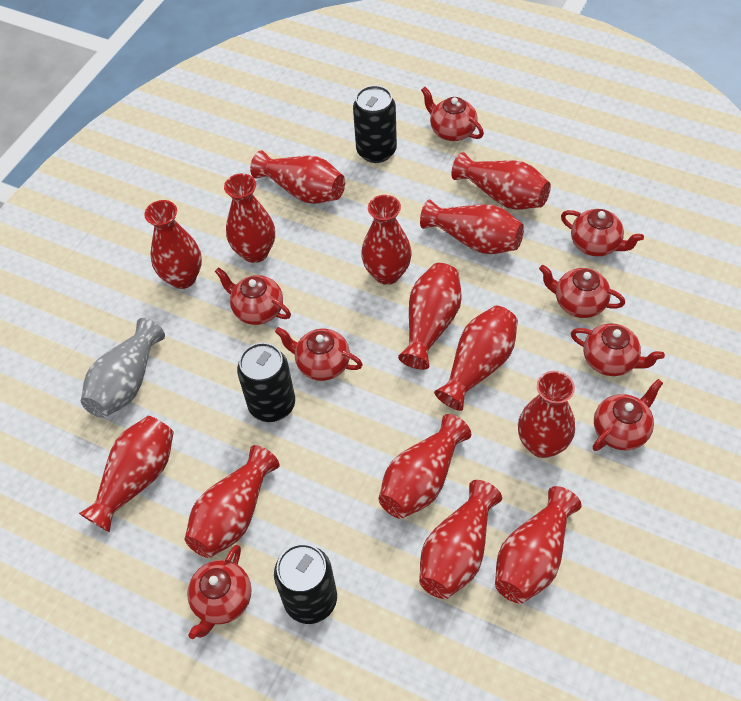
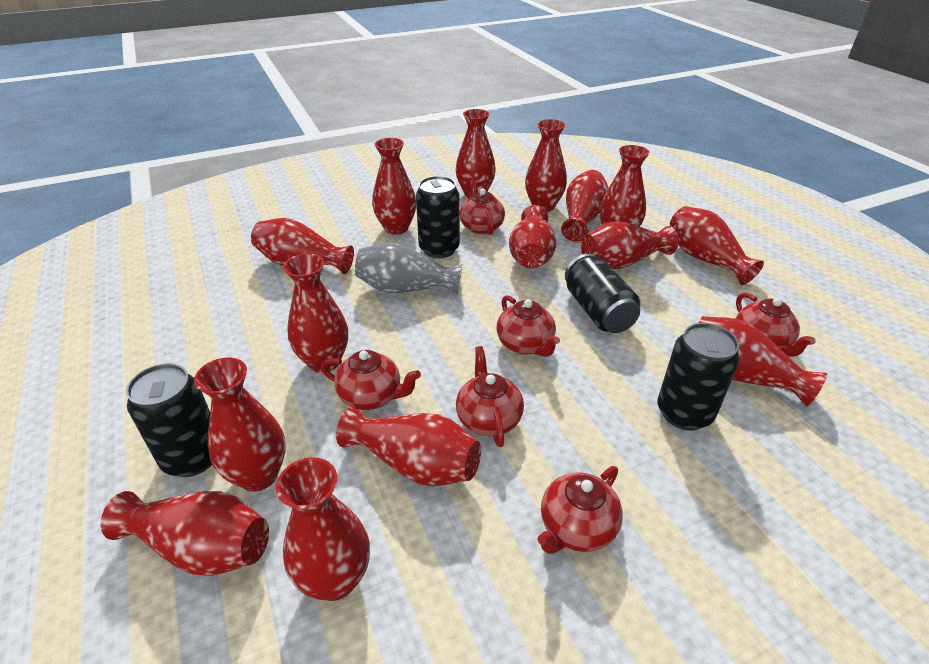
black can: [237,343,295,422] [274,544,337,624] [353,85,397,163] = 3 -> [126,363,212,477] [416,176,460,258] [565,254,640,333] [658,323,740,430] = 4
red teapot: [187,545,252,639] [215,267,291,325] [275,327,363,381] [421,87,484,141] [539,265,625,318] [561,209,644,257] [571,323,665,376] [593,379,663,451] = 8 -> [321,350,421,410] [456,346,524,447] [460,179,505,235] [497,295,560,357] [537,466,623,554] [736,293,816,357] = 6
red vase: [79,416,174,532] [144,200,202,289] [185,445,280,558] [224,173,275,263] [250,150,345,204] [361,195,412,285] [378,414,471,519] [398,263,462,370] [419,480,502,599] [420,199,524,254] [434,306,518,411] [451,152,551,210] [495,486,582,604] [518,371,575,458] = 14 -> [101,491,269,576] [194,358,286,491] [251,218,354,274] [276,457,370,601] [283,254,348,373] [336,407,481,486] [372,138,416,235] [456,109,496,198] [509,205,557,269] [525,119,567,212] [561,170,609,242] [581,221,679,269] [600,145,650,226] [670,206,764,285] [699,316,827,407] = 15

